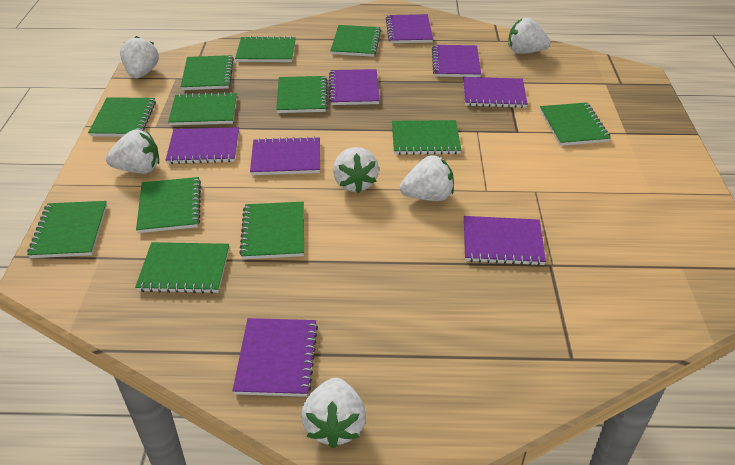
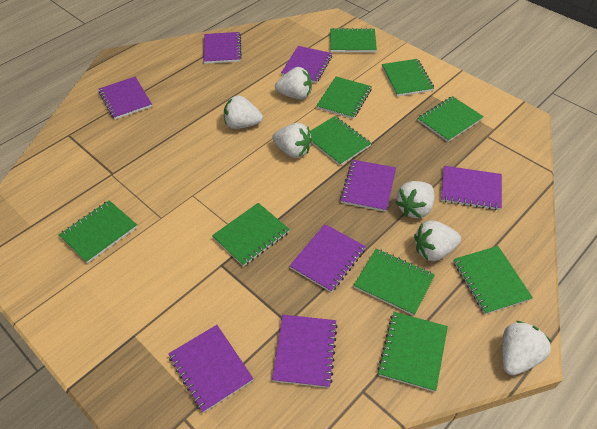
green notebook: [27,201,107,258] [88,97,156,137] [135,242,229,294] [136,177,201,233] [168,92,237,126] [181,55,234,90] [235,36,296,62] [239,202,304,259] [276,76,328,113] [330,25,381,57] [392,120,461,155] [540,102,611,146] = 12 -> [59,200,137,264] [212,203,290,267] [310,116,372,166] [316,77,372,119] [330,28,377,52] [354,249,435,316] [377,312,448,392] [382,59,434,96] [418,96,484,142] [453,246,533,314] = 10

